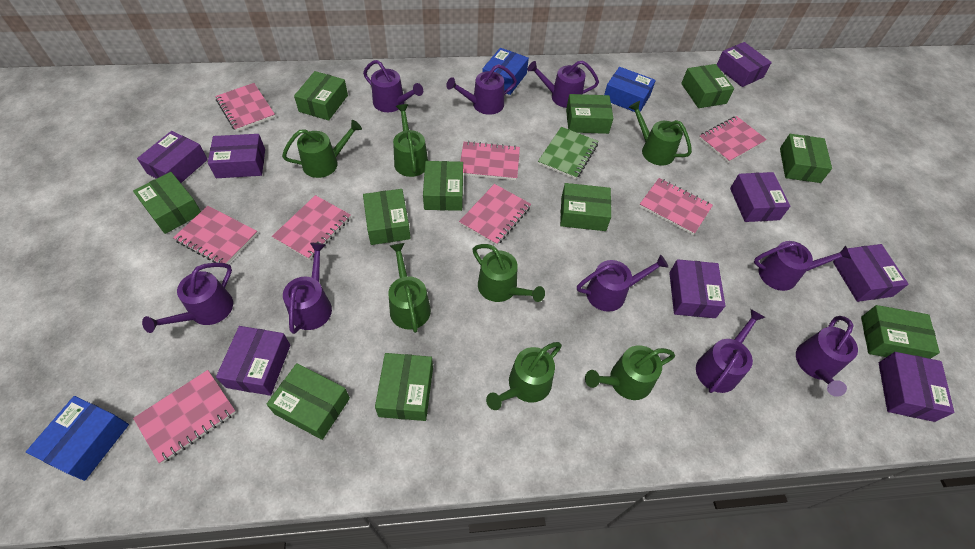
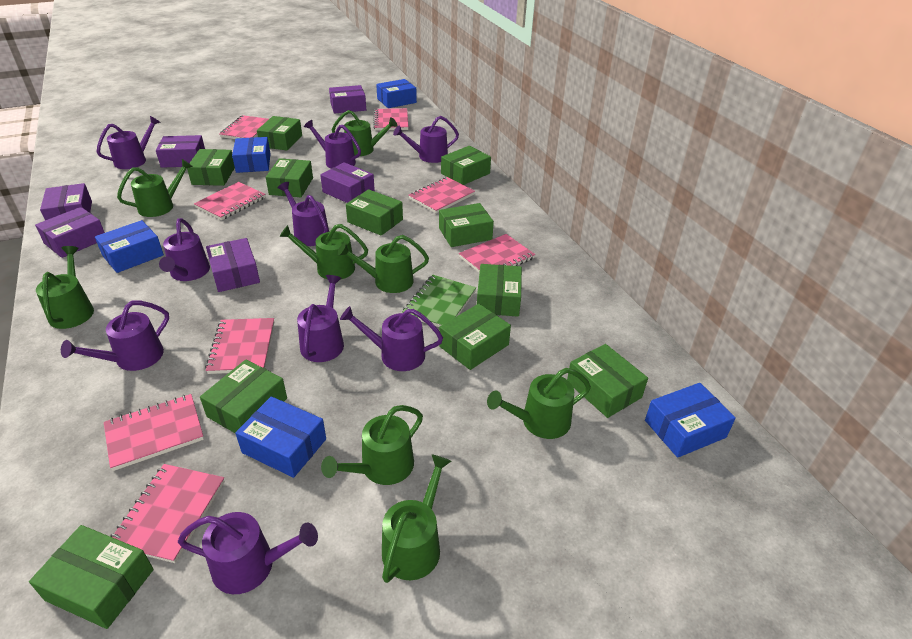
blue box: [26,396,129,481] [482,48,529,95] [604,67,656,112] = 3 -> [95,220,164,273] [232,137,271,173] [235,396,326,478] [376,79,417,108] [645,383,736,458] = 5
green watering can: [282,120,362,178] [388,243,431,333] [393,104,428,177] [472,244,545,302] [486,342,562,410] [585,345,675,400] [628,101,692,166] = 7 -> [36,246,94,329] [117,159,193,217] [279,224,368,280] [321,405,423,485] [332,110,397,156] [337,235,429,293] [382,454,451,583] [487,368,591,439] = 8
purple box: [137,131,208,183] [208,134,265,178] [216,326,290,396] [669,259,726,318] [717,42,772,87] [730,172,791,222] [833,244,908,302] [879,352,954,422] = 8 -> [35,207,105,258] [40,183,92,220] [156,135,205,168] [206,238,260,292] [320,162,375,203] [329,85,366,114] = 6

